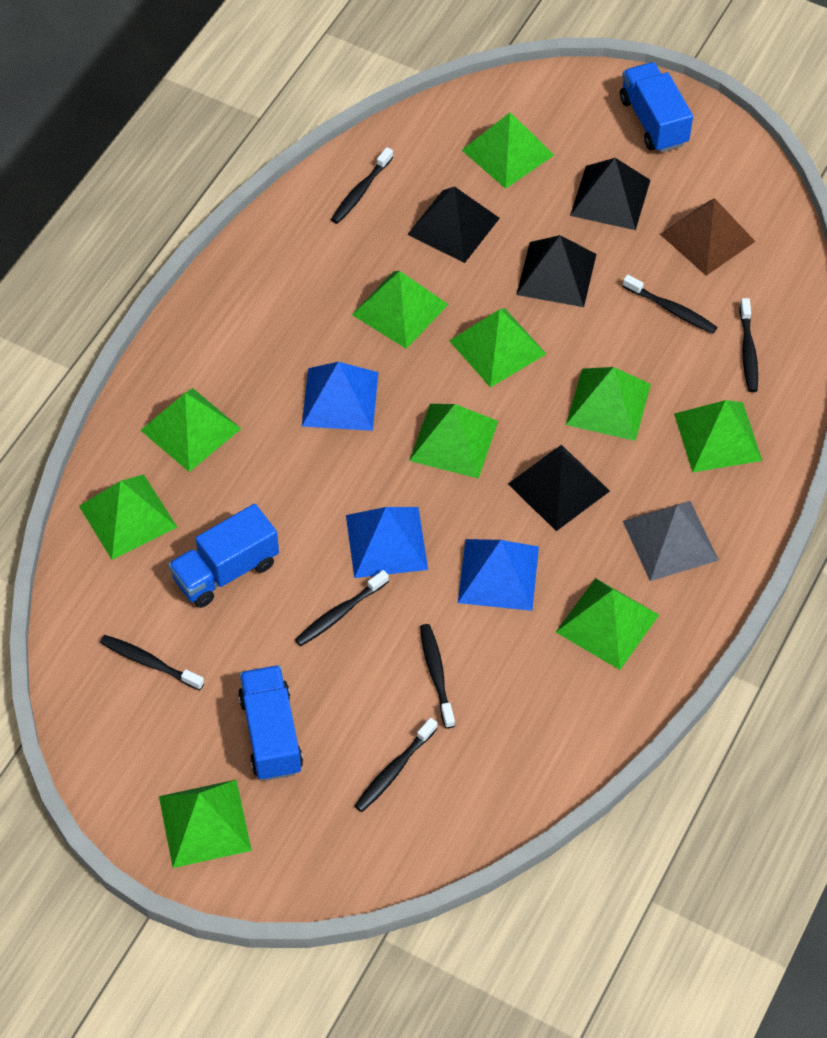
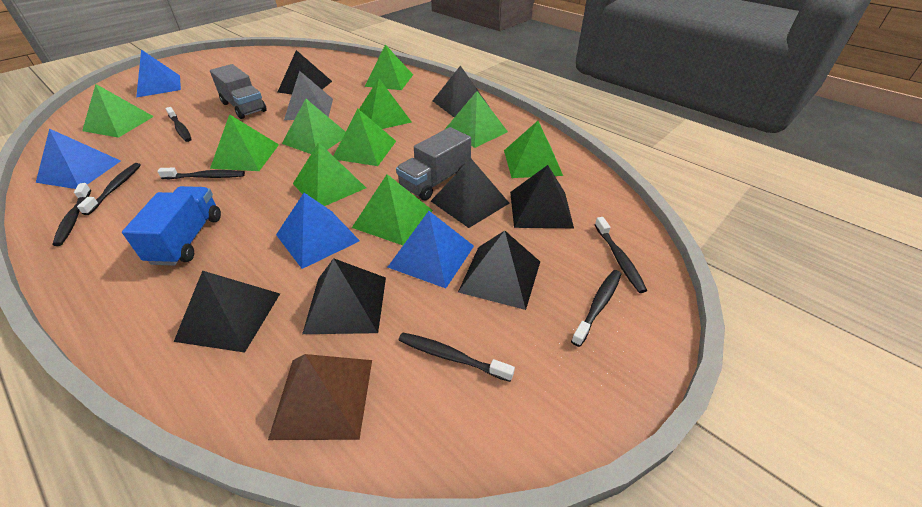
black pyramid: [407,187,500,263] [508,445,610,531] [516,235,596,307] [570,158,650,230] = 4 -> [174,271,280,353] [278,50,332,94] [302,258,386,334] [431,158,509,228] [432,66,489,117] [458,230,540,310] [510,165,574,228] = 7
blue pyramid: [302,362,378,431] [346,507,428,578] [458,539,539,611] = 3 -> [36,129,121,189] [136,49,181,98] [276,193,360,269] [388,211,474,288] = 4
blue truck: [168,504,279,608] [238,665,303,781] [620,62,693,152] = 3 -> [122,186,221,266] = 1
grey truck: none = 0 -> [210,64,267,119] [396,127,471,200] = 2

